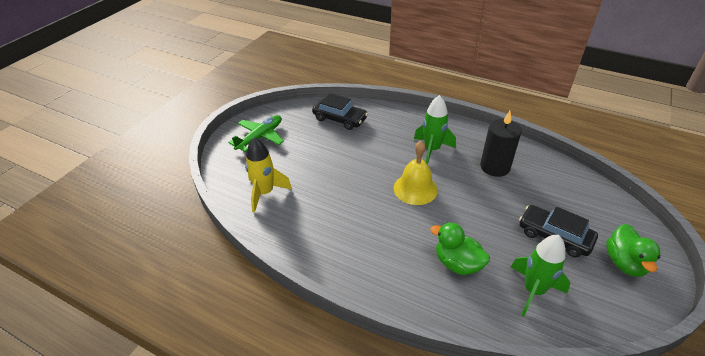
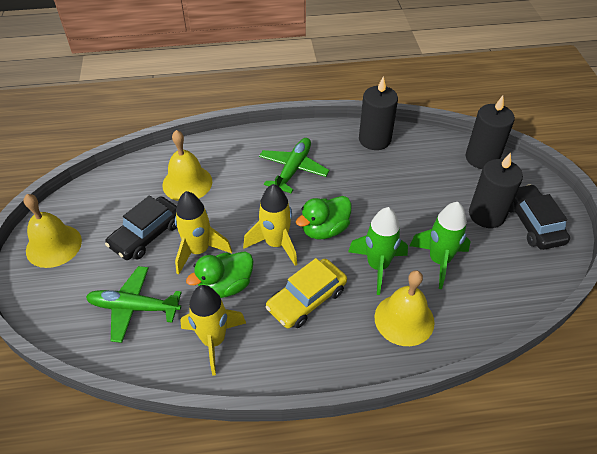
black candle: [480,111,522,177] = 1 -> [359,76,398,150] [466,95,515,169] [469,152,523,228] = 3
green plane: [228,115,284,152] = 1 -> [86,266,182,343] [259,138,329,193] = 2
yellow bell: [393,141,438,205] = 1 -> [24,194,82,268] [162,130,212,201] [375,270,435,346] = 3
yellow car: none = 0 -> [266,258,347,329] = 1
yellow rocket: [245,137,292,213] = 1 -> [175,191,232,275] [180,285,246,376] [243,184,298,266] = 3

